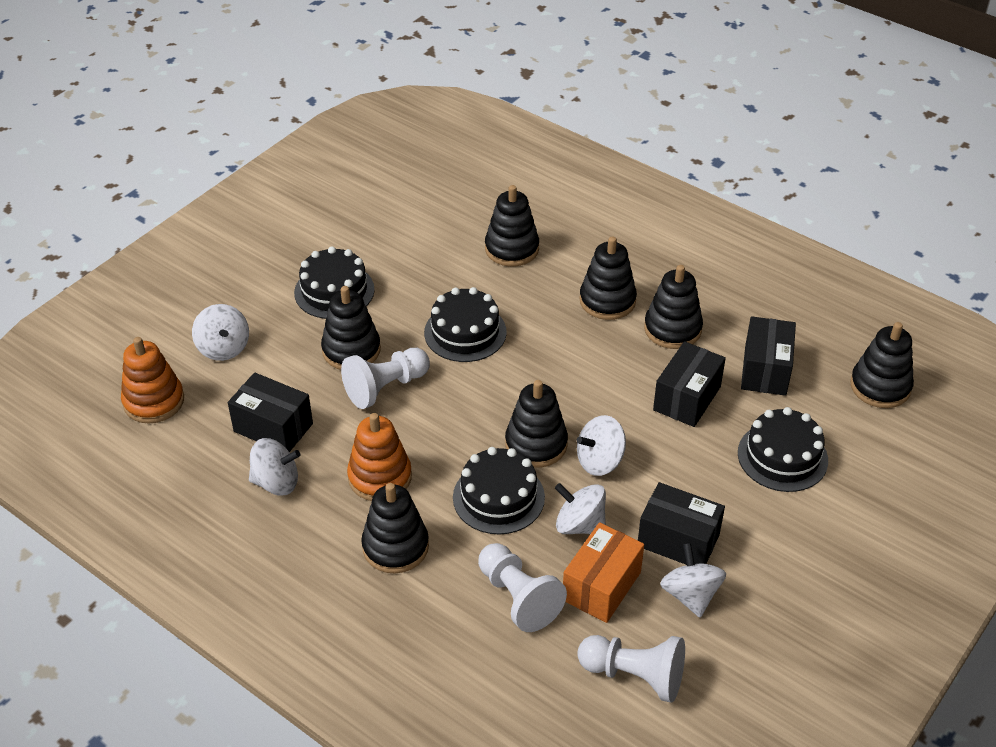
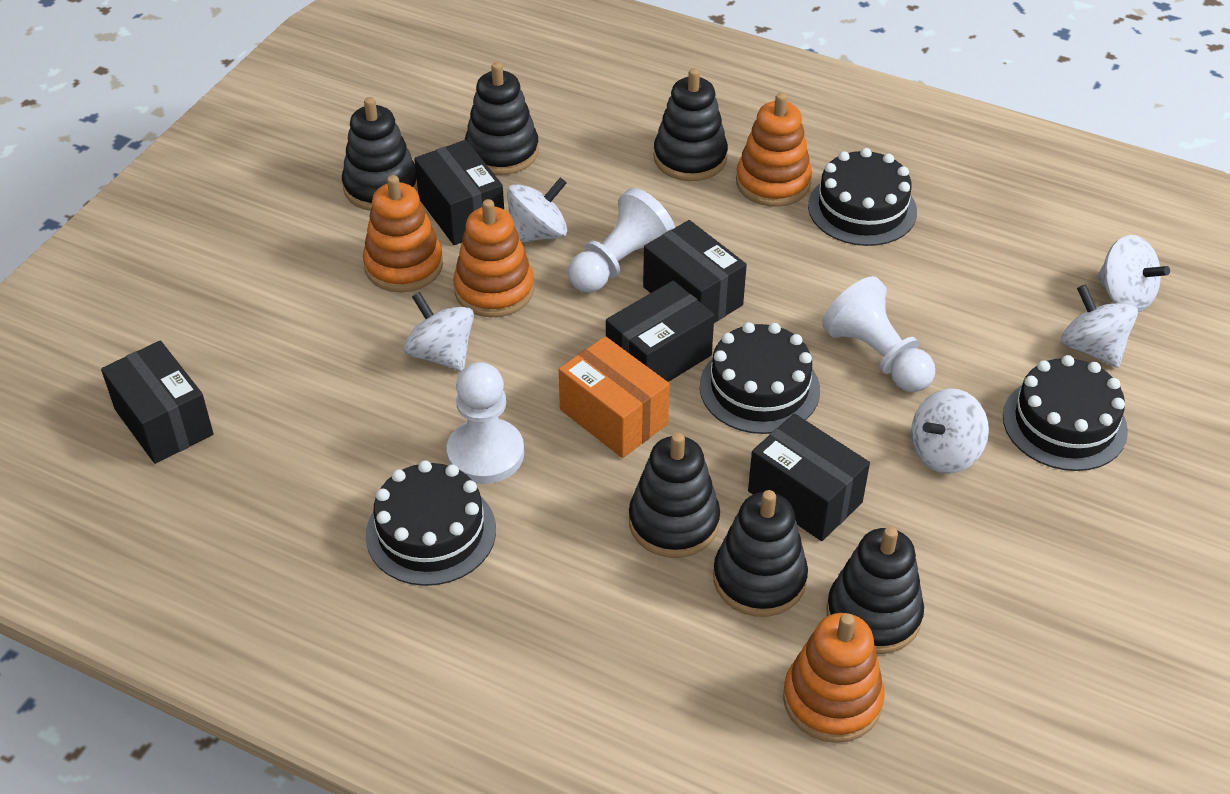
black box: [228,372,313,452] [638,482,725,565] [653,341,726,427] [741,316,796,396] = 4 -> [101,341,214,464] [414,140,504,245] [606,281,714,382] [643,220,747,323] [748,413,870,541] = 5
black stacking toy: [321,286,381,370] [361,483,429,574] [485,185,539,267] [505,380,568,468] [580,236,637,320] [644,265,703,349] [850,322,914,408] = 7 -> [342,97,418,211] [465,62,539,175] [629,433,720,558] [653,68,728,181] [713,490,808,617] [826,527,924,654] = 6
orange stacking toy: [121,337,184,424] [347,413,412,501] = 2 -> [363,175,443,292] [453,199,534,317] [736,93,812,207] [783,613,885,743] = 4

